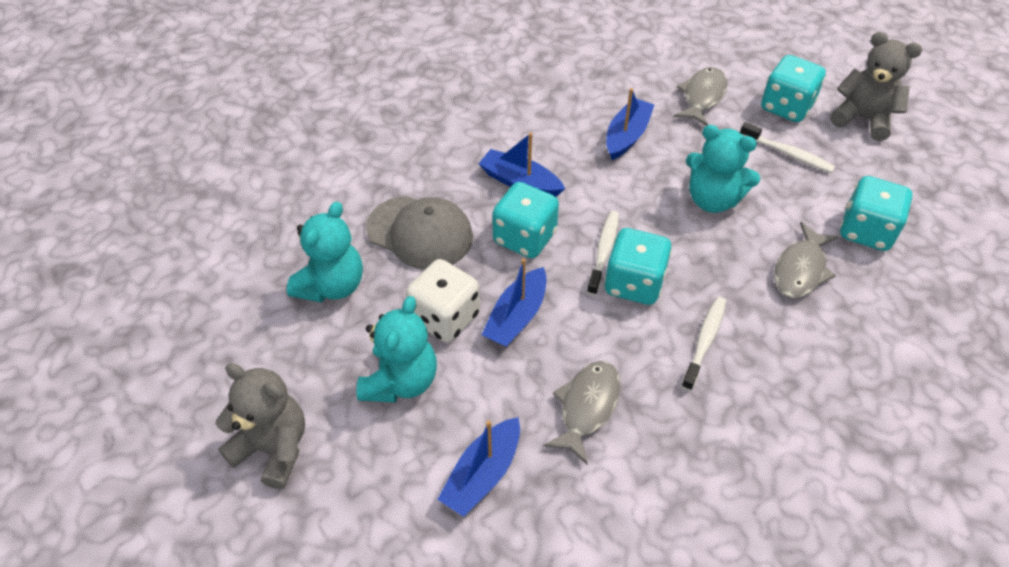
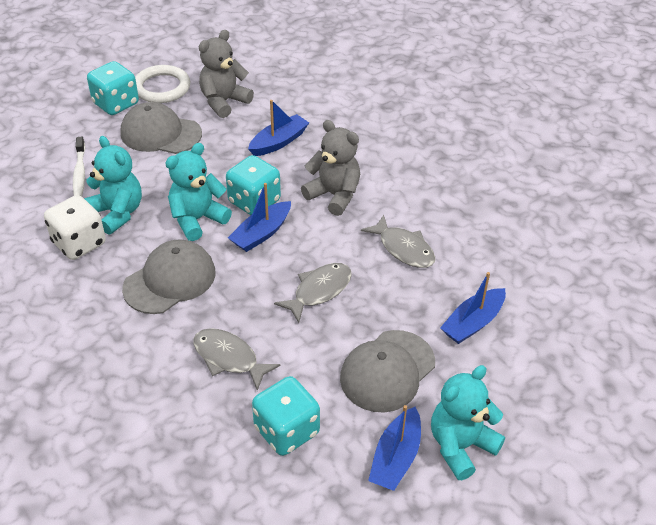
grey cap: [366,196,473,270] = 1 -> [121,102,202,154] [122,240,216,314] [340,330,435,412] = 3
turquoise dice: [492,182,559,258] [604,228,672,305] [761,55,826,122] [840,176,912,251] = 4 -> [87,61,139,115] [226,155,281,215] [252,376,320,456] = 3
white ring: none = 0 -> [135,65,190,103] = 1
white toothbrush: [587,211,619,296] [681,297,726,391] [740,122,835,173] = 3 -> [73,137,85,197] = 1

